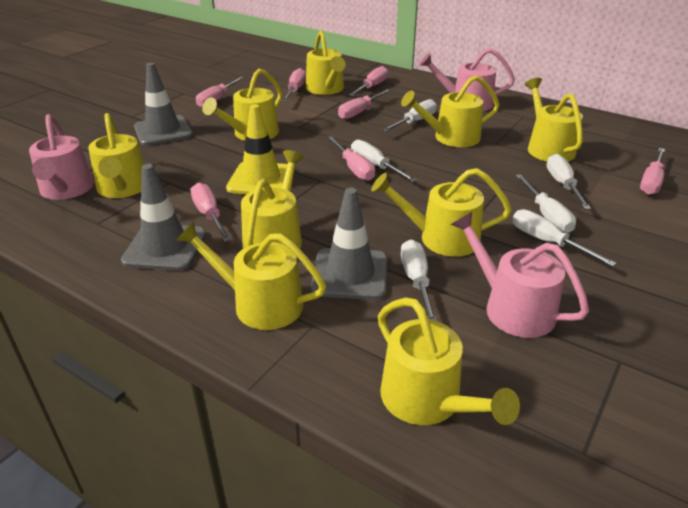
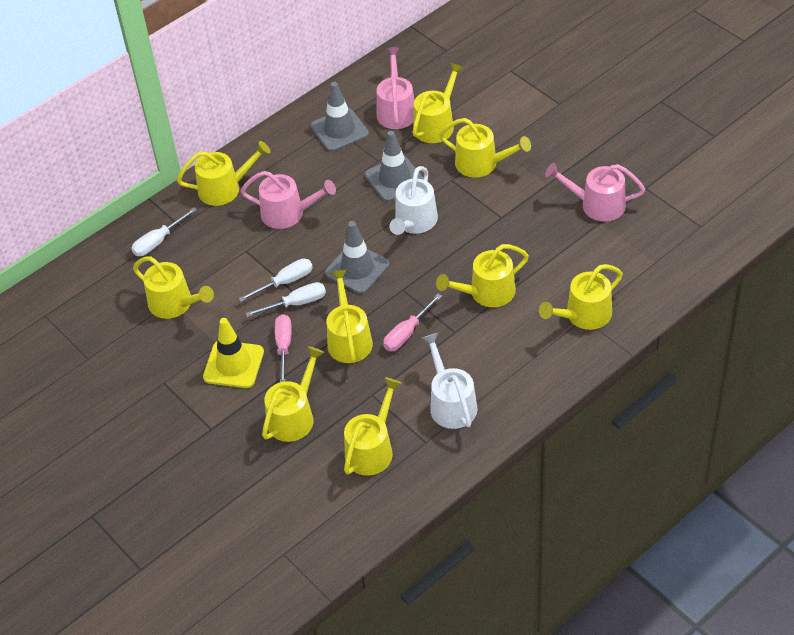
pink screwdriver: [191,183,231,242] [196,76,245,108] [282,68,306,101] [327,136,375,181] [338,89,391,120] [349,66,388,96] [640,148,665,195] = 7 -> [275,314,292,382] [383,294,442,351] = 2
white screwdriver: [351,140,417,182] [382,99,437,132] [401,240,437,321] [513,209,617,267] [515,174,576,233] [547,154,591,210] = 6 -> [131,207,197,256] [238,259,313,302] [246,282,326,317] = 3
white watering can: none = 0 -> [389,166,438,235] [422,333,477,429] = 2

